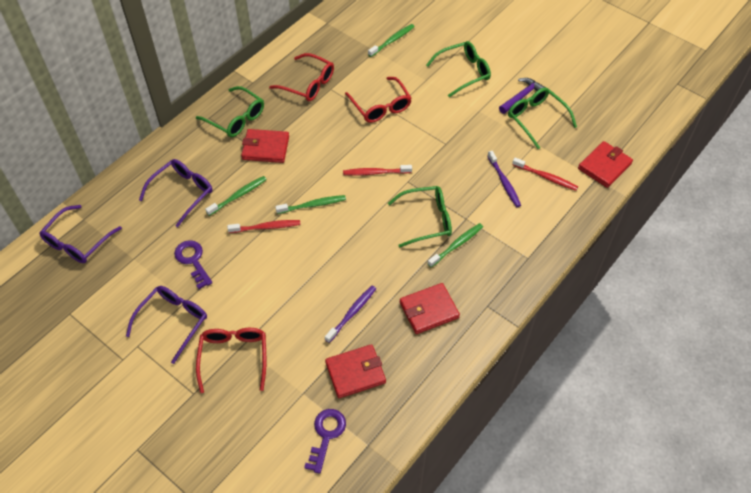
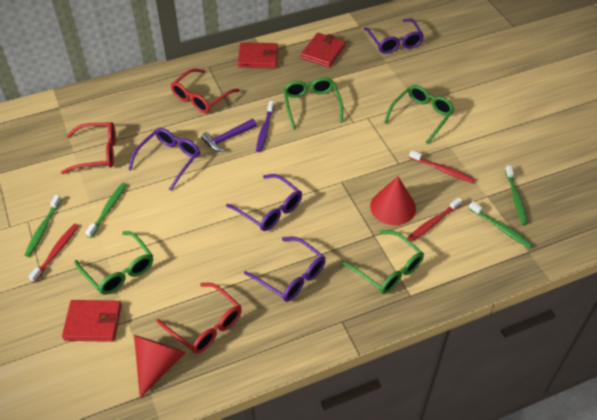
purple glasses: [39,205,122,263] [126,286,207,364] [139,159,213,227] = 3 -> [128,128,200,191] [226,174,302,231] [244,237,326,302] [363,19,424,54] = 4
purple key: [174,240,212,289] [304,409,346,474] = 2 -> none = 0
purple toothbrush: [325,286,376,343] [487,151,521,207] = 2 -> [256,101,274,152] = 1
red cone: none = 0 -> [134,335,186,398] [370,176,416,225] = 2
red wallet: [241,129,289,163] [325,344,386,398] [400,283,460,334] [578,141,633,188] = 4 -> [62,300,122,342] [238,42,278,68] [301,33,345,67] = 3

